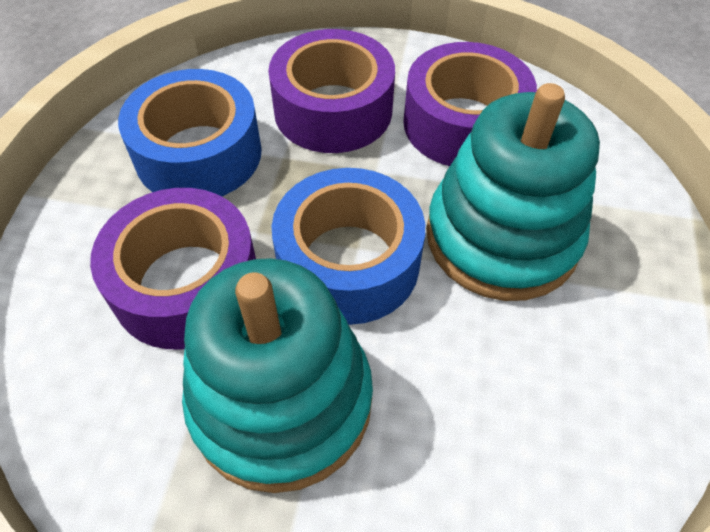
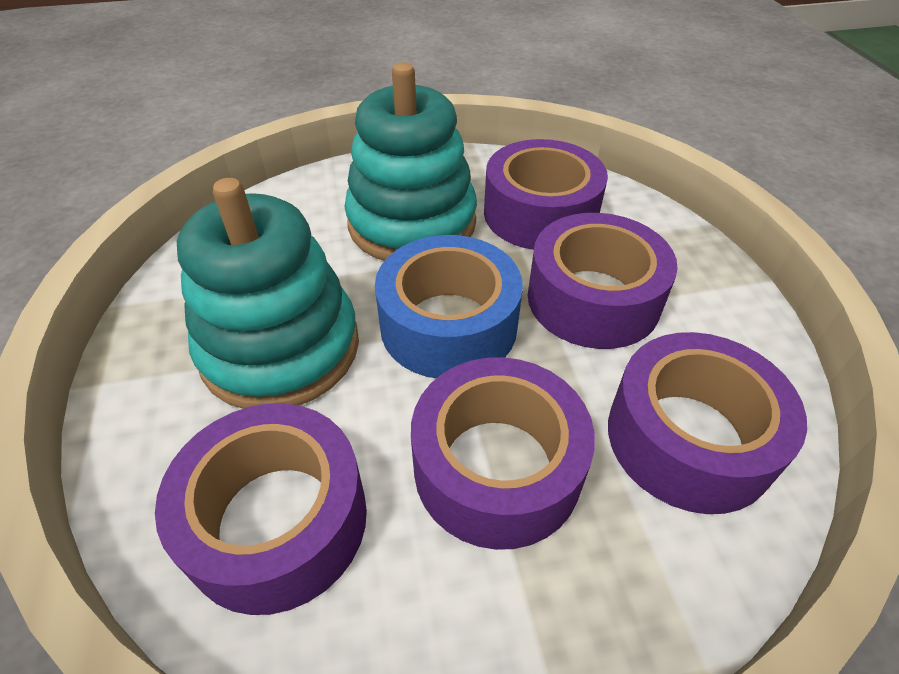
blue tape: [118,69,262,197] [272,168,425,325] = 2 -> [375,235,523,378] = 1
purple tape: [90,188,256,349] [268,29,395,153] [403,42,537,166] = 3 -> [155,403,367,615] [411,357,595,550] [484,139,608,250] [528,213,678,349] [608,332,807,514] = 5

